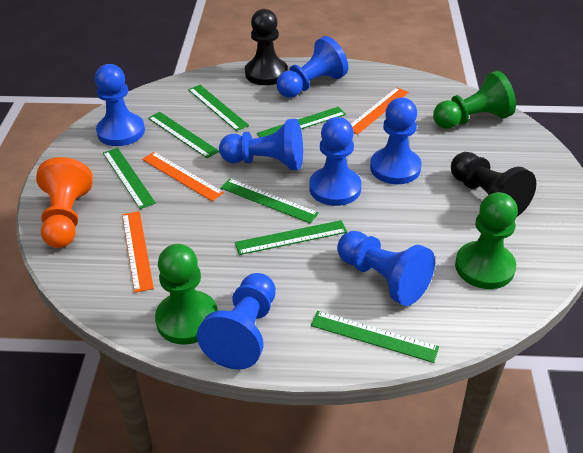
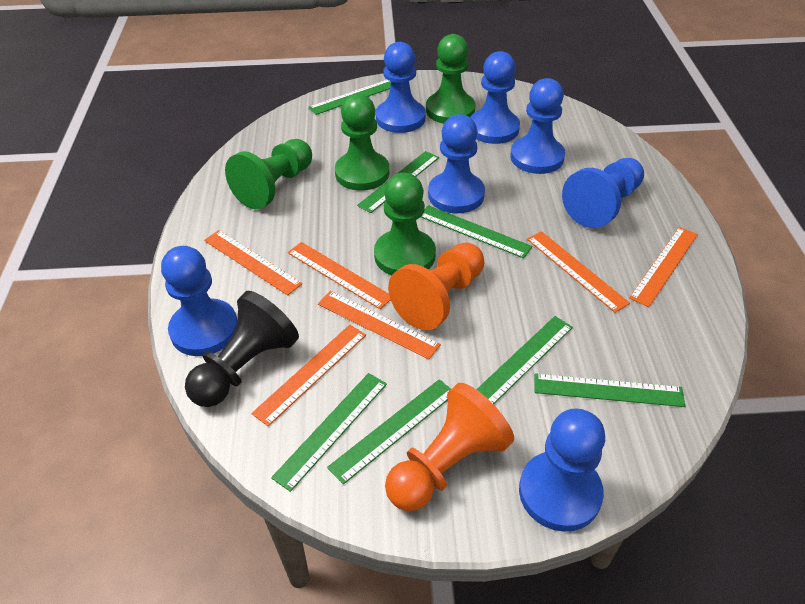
black pawn: [245,9,288,85] [451,152,536,216] = 2 -> [185,291,299,407] = 1
green pawn: [155,244,218,345] [433,71,516,129] [455,192,518,289] = 3 -> [225,139,312,209] [335,94,389,191] [374,173,436,275] [426,34,475,124] = 4
orange pawn: [36,157,93,248] = 1 -> [385,383,514,511] [388,243,484,330] = 2
orange ruler: [122,211,154,293] [142,152,224,201] [351,87,409,135] = 3 -> [204,230,302,295] [251,325,366,426] [288,242,390,309] [318,291,441,359] [527,231,630,313] [629,227,698,307] = 6

